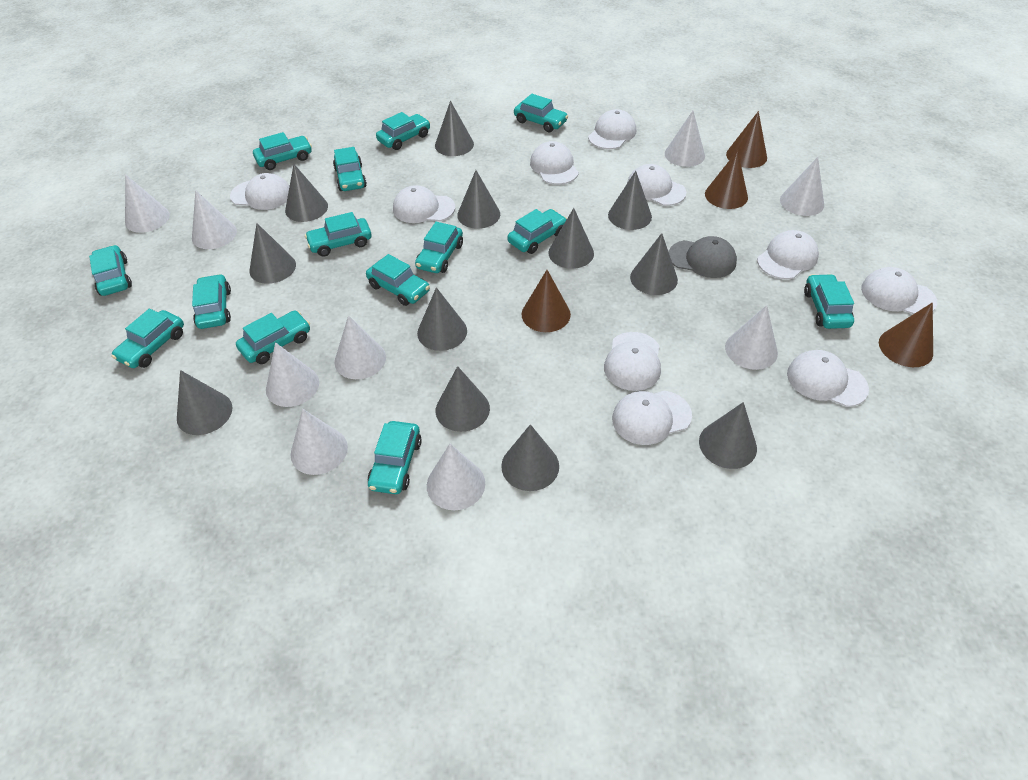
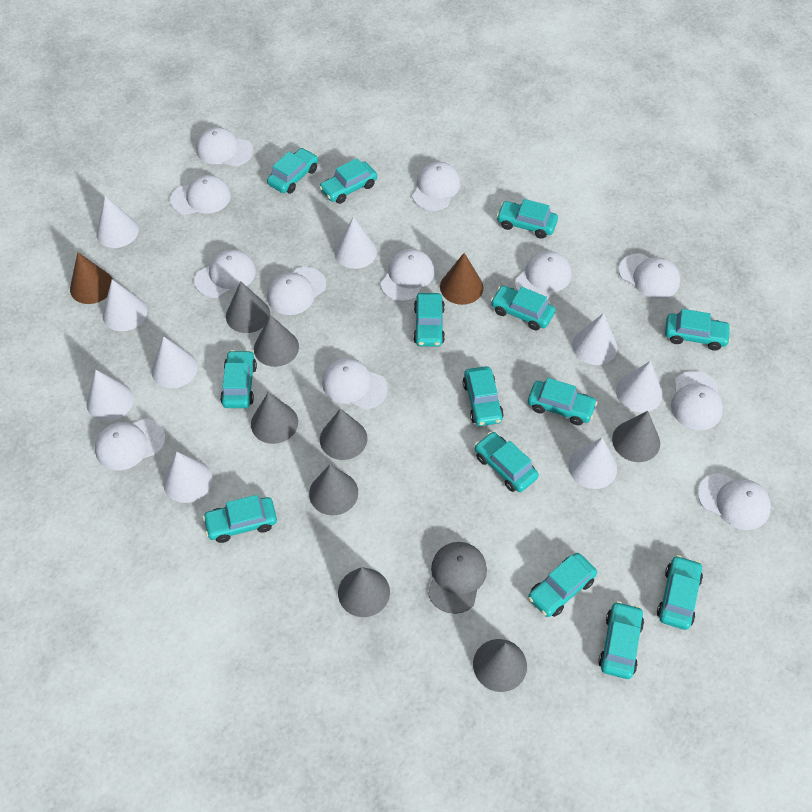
brown cone: [522,270,571,332] [705,150,748,209] [726,111,767,168] [879,303,933,367] = 4 -> [70,252,113,304] [440,253,483,305] = 2
grey cone: [177,370,233,435] [249,223,296,284] [285,164,328,222] [417,287,467,351] [435,101,474,156] [436,366,490,432] [457,170,500,229] [501,424,559,491] [548,208,594,269] [608,171,652,230] [630,233,678,295] [699,402,757,469] = 12 -> [226,281,270,333] [251,392,298,444] [254,315,299,367] [309,464,358,515] [320,408,367,460] [338,567,390,617] [473,639,527,692] [612,411,660,462] = 8
white cap: [230,173,289,210] [393,185,455,223] [530,141,579,185] [588,109,636,149] [604,332,661,391] [612,390,692,445] [627,164,686,206] [757,230,819,279] [787,350,869,407] [861,267,937,314] = 10 -> [95,418,165,471] [170,175,231,215] [194,249,256,298] [196,127,253,167] [267,267,326,315] [322,358,388,409] [381,249,434,302] [412,162,460,211] [515,251,571,300] [618,253,680,299] [671,371,723,430] [698,473,771,530] = 12

